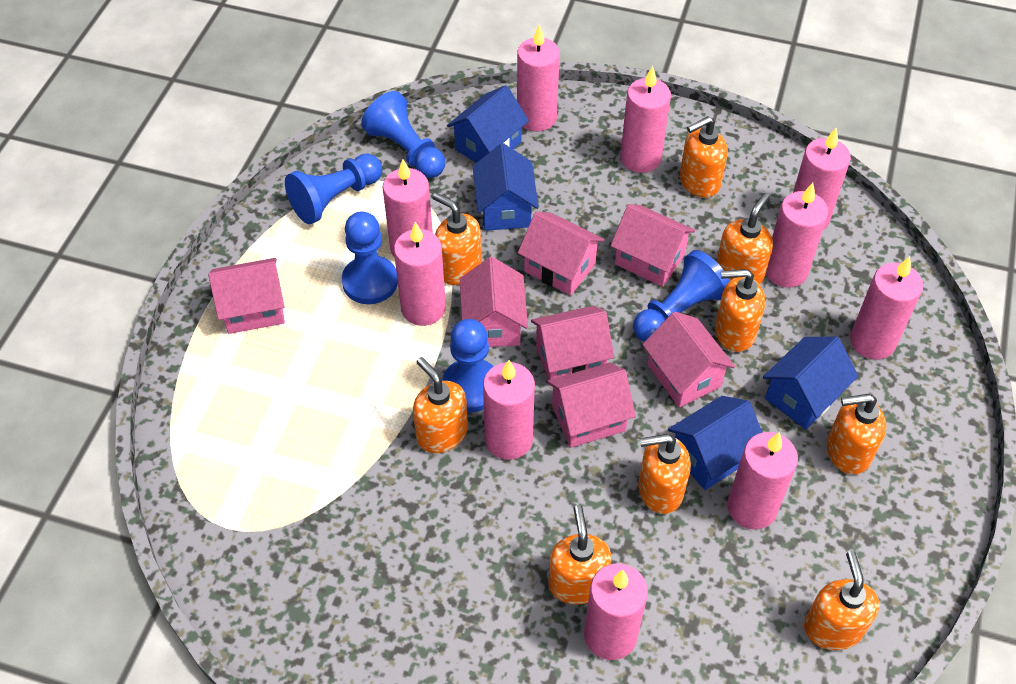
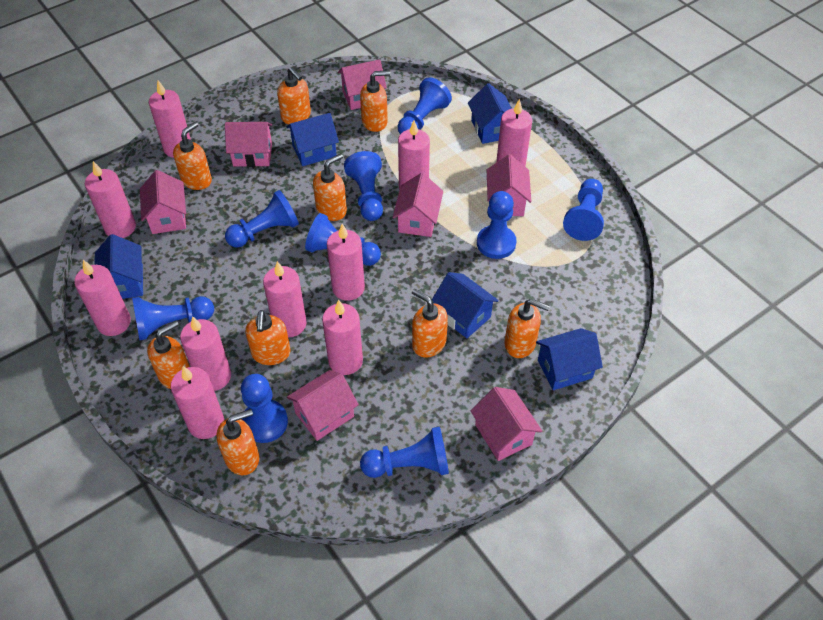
blue house: [447,85,529,163] [473,143,539,231] [668,396,762,490] [763,337,858,429] = 4 -> [94,234,143,299] [286,113,339,166] [432,272,499,338] [468,83,512,144] [536,328,603,390] = 5
blue pawn: [285,154,382,224] [342,211,398,304] [361,91,445,178] [442,319,494,412] [633,250,730,342] = 5 -> [132,296,214,340] [225,190,299,248] [241,374,288,443] [305,213,381,266] [344,151,383,221] [360,427,449,478] [398,77,452,134] [477,191,516,259] [563,179,604,241] = 9

